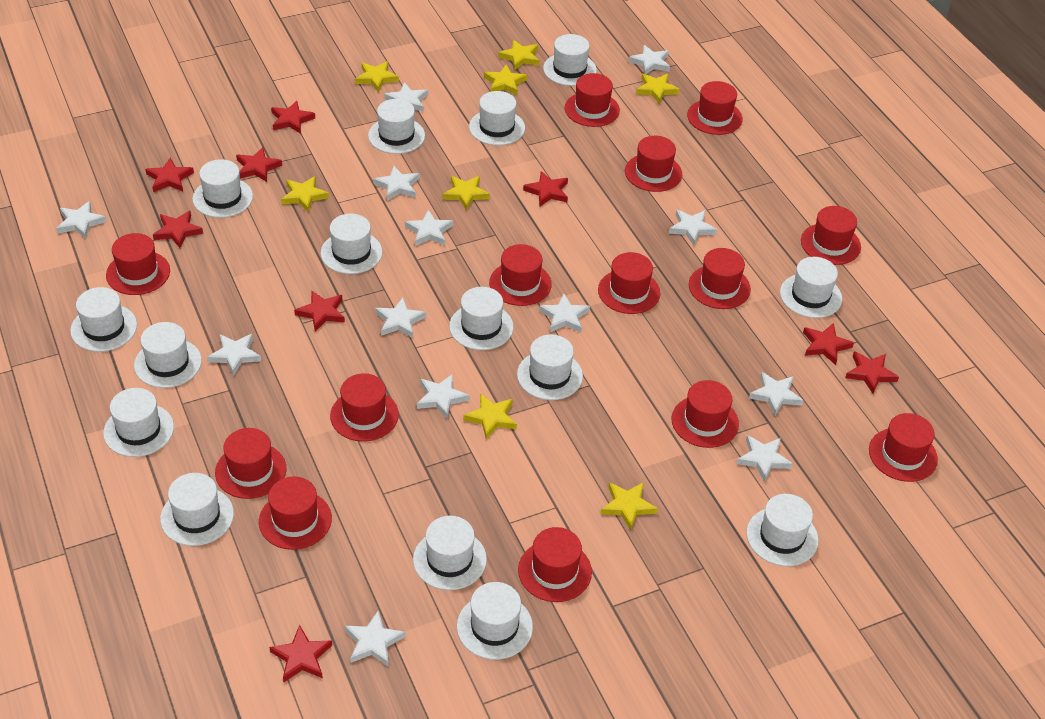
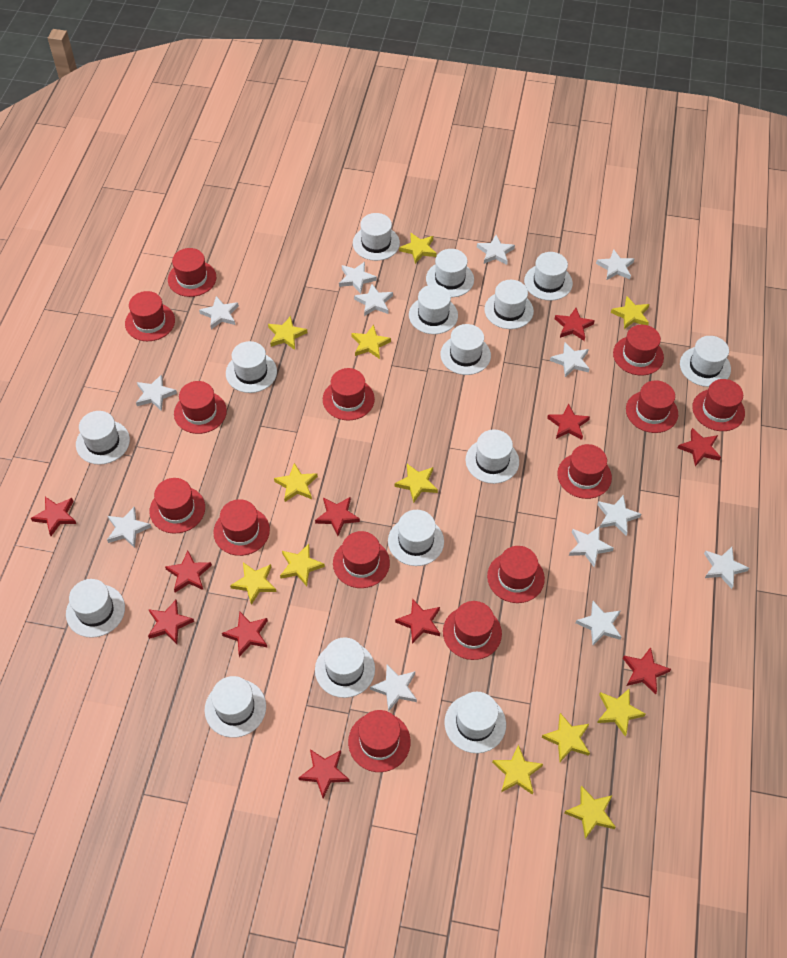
red star: [145,158,194,192] [153,211,203,248] [236,147,282,182] [269,625,332,682] [271,101,315,134] [294,291,345,332] [523,171,568,206] [803,323,854,365] [845,351,899,394] = 9 -> [31,497,76,536] [148,600,194,644] [165,551,212,593] [222,611,268,657] [298,749,349,798] [315,497,360,536] [395,599,440,644] [547,403,590,440] [555,308,595,341] [623,647,671,694] [678,428,721,466] = 11
yellow star: [281,176,329,212] [355,61,399,92] [443,176,490,211] [463,393,517,439] [484,64,527,95] [498,40,540,70] [601,482,658,530] [636,73,680,104] = 8 -> [230,562,277,605] [268,316,307,350] [274,463,318,502] [280,544,325,586] [351,325,391,359] [395,464,438,503] [399,233,437,264] [492,745,543,795] [541,713,590,762] [564,786,616,839] [597,688,646,737] [611,296,649,329] = 12

